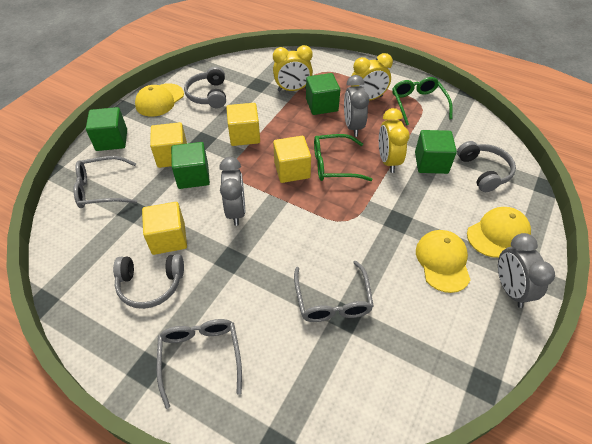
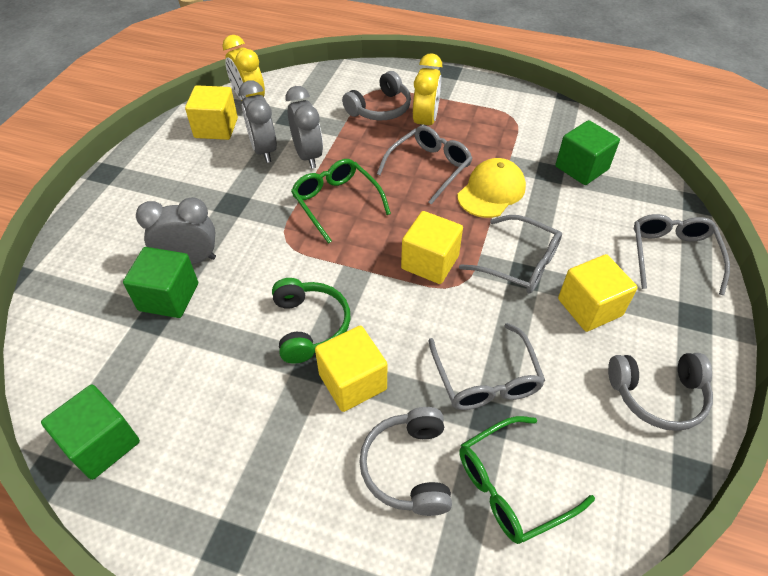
green cube: [86,107,127,151] [171,142,210,189] [306,73,340,115] [415,130,457,174] = 4 -> [41,384,140,480] [123,247,198,318] [555,120,620,185] = 3
green headphones: none = 0 -> [272,278,351,364] = 1
grey glasses: [73,156,137,208] [157,319,242,409] [294,261,374,322] = 3 -> [377,125,473,205] [428,323,545,410] [459,215,562,294] [634,214,730,295] = 4
yellow cap: [135,83,184,117] [416,230,470,293] [467,207,531,258] = 3 -> [457,158,526,218] = 1
yellow clock: [273,45,313,91] [351,53,393,100] [379,108,410,173] = 3 -> [222,35,265,100] [413,53,442,126] = 2

